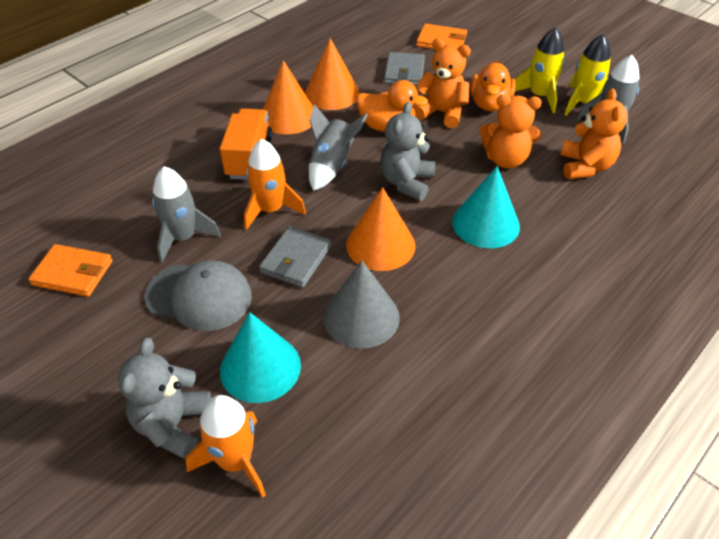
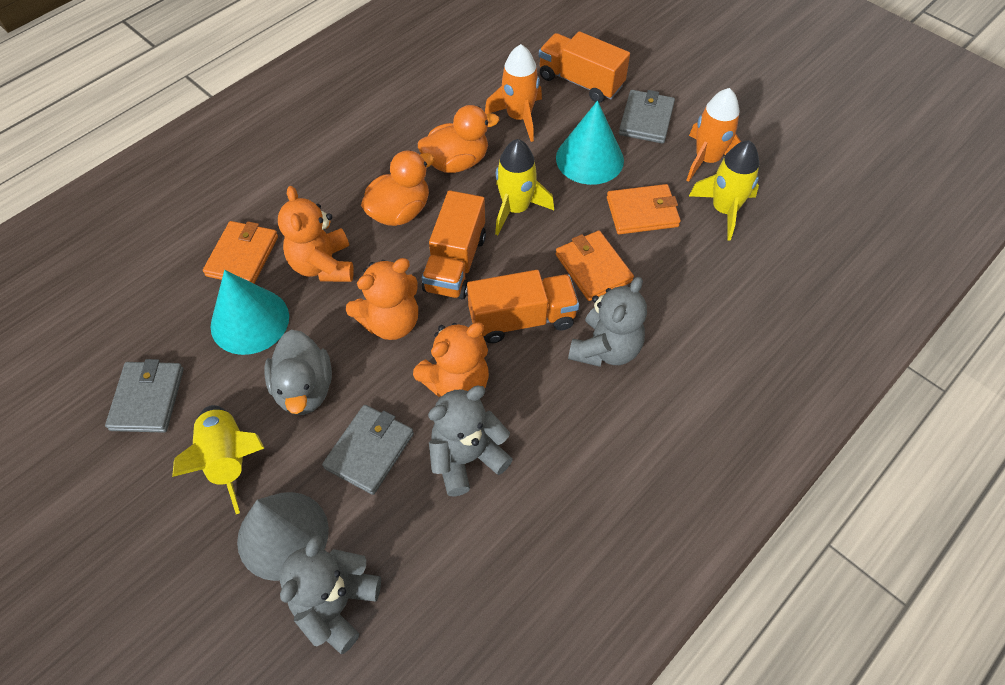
grey cap: [144,260,252,331] = 1 -> none = 0
grey duck: none = 0 -> [264,330,332,415] = 1
grey rocket: [152,166,221,263] [309,104,368,191] [577,55,640,143] = 3 -> none = 0
grey teddy bear: [118,338,211,459] [380,102,435,201] = 2 -> [280,535,381,654] [428,385,513,496] [568,277,647,367] = 3
grey wallet: [259,226,331,288] [384,52,425,86] = 2 -> [105,359,184,433] [322,405,414,495] [619,90,675,144] = 3
orange cone: [263,60,313,134] [305,38,360,110] [346,187,415,271] = 3 -> none = 0
orange truck: [220,108,272,180] = 1 -> [422,190,486,299] [467,270,579,343] [539,31,630,103] = 3
orange wallet: [28,244,113,297] [416,24,467,49] = 2 -> [203,221,278,284] [556,231,634,301] [607,184,681,234] = 3
yellow rocket: [515,27,565,113] [564,34,611,116] = 2 -> [172,405,264,514] [495,139,554,235] [689,140,759,240] = 3

